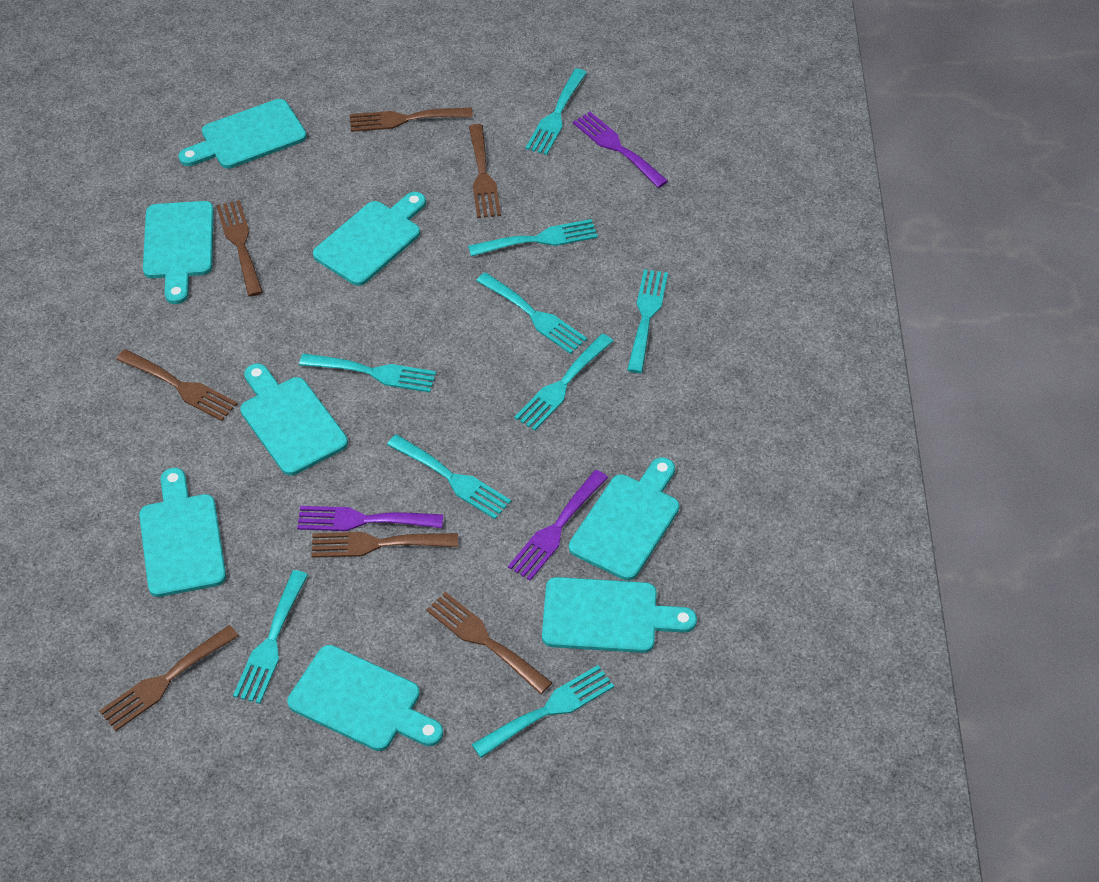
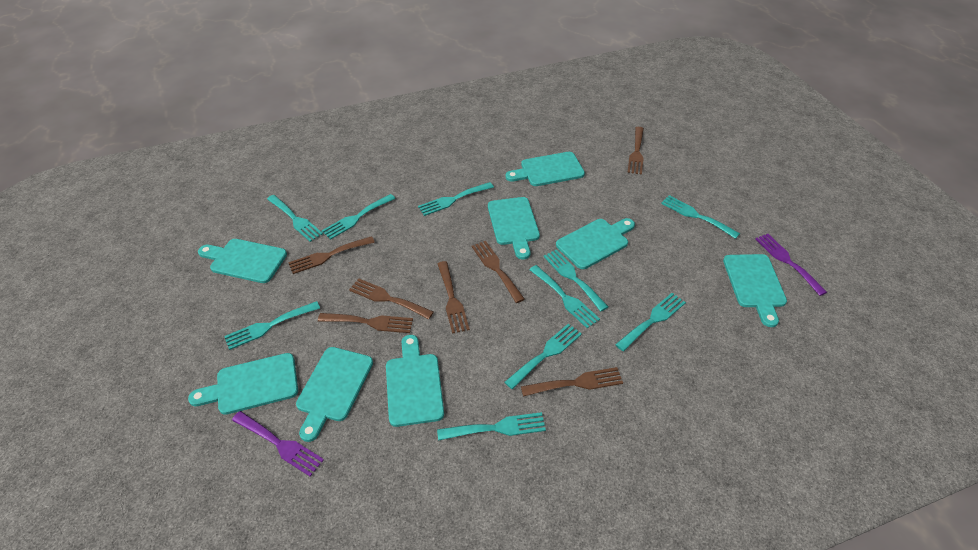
purple fork: [297,506,443,531] [508,470,608,581] [573,112,668,188] = 3 -> [232,411,324,477] [755,234,827,296] = 2
turquoise fork: [233,570,308,704] [299,353,436,392] [387,434,511,519] [468,219,598,257] [472,665,614,758] [476,272,587,354] [514,334,613,431] [525,69,587,155] [627,269,668,373] = 9 -> [224,301,320,350] [267,195,323,242] [322,194,396,240] [418,182,494,216] [437,412,546,441] [504,324,582,389] [529,265,600,328] [544,249,608,311] [615,293,686,351] [661,195,740,239] = 10

